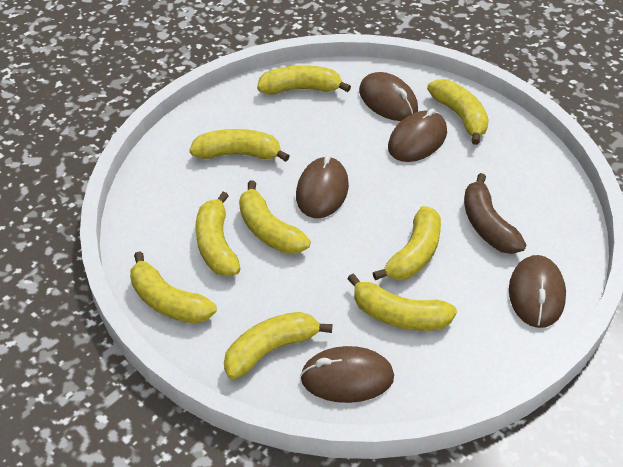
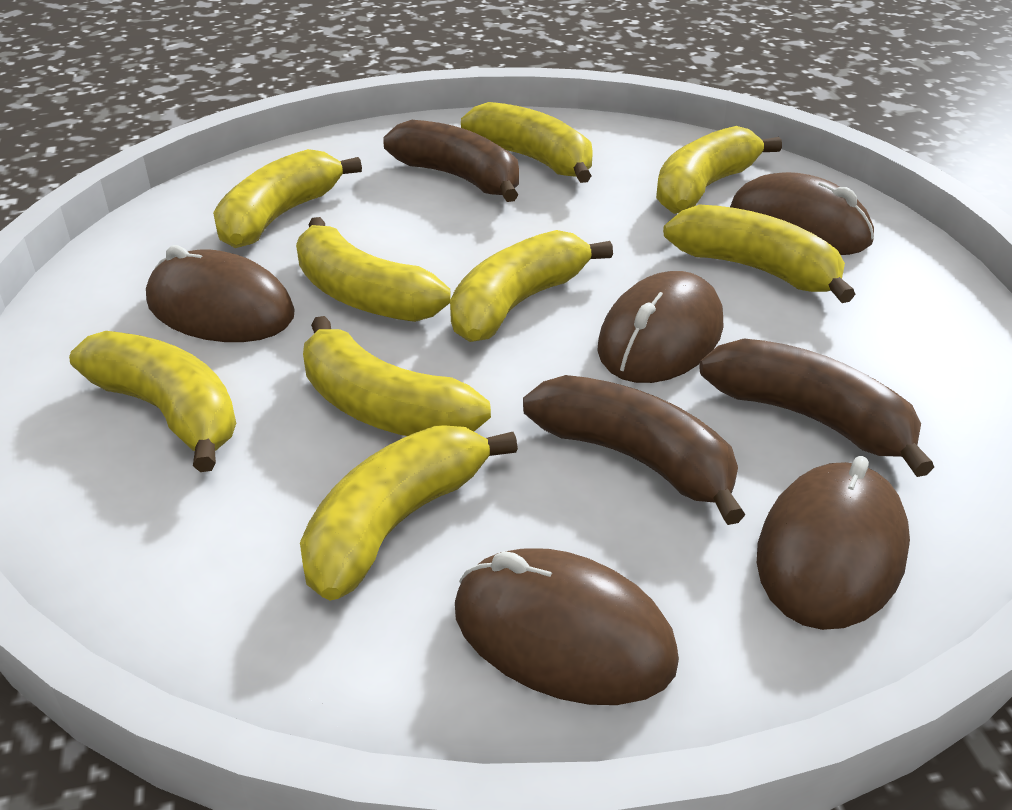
brown banana: [464,173,526,254] = 1 -> [383,120,519,202] [523,375,745,525] [699,339,934,477] = 3

